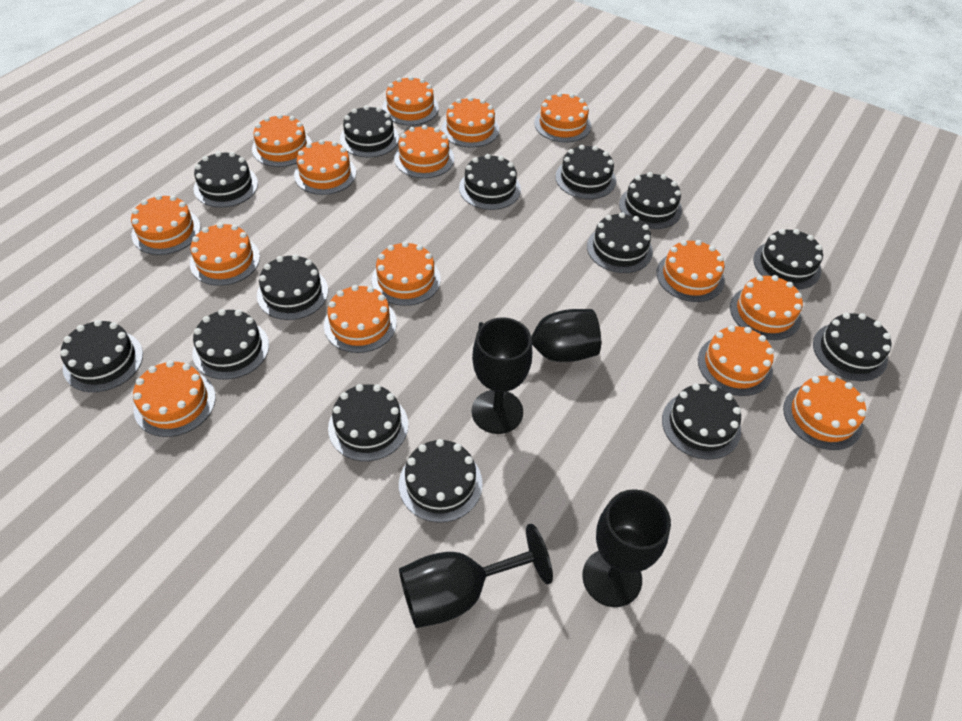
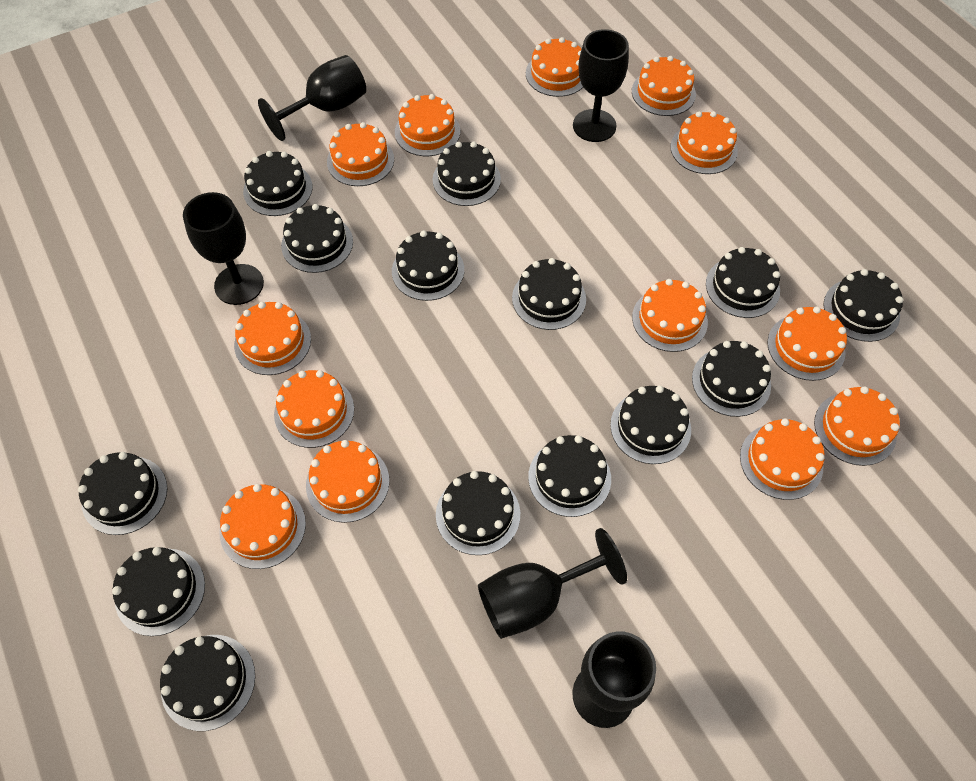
black goblet: [399,524,553,628] [472,317,532,434] [479,309,601,362] [582,489,671,607] = 4 -> [183,192,264,305] [258,55,366,141] [478,528,627,639] [573,29,629,142] [573,631,656,728] = 5
orange cake: [131,194,201,255] [133,360,216,437] [190,223,260,286] [252,114,312,167] [294,139,356,195] [324,285,397,353] [372,241,440,306] [382,76,439,125] [394,125,454,178] [442,96,499,148] [534,92,591,142] [656,240,725,302] [698,326,774,396] [730,275,803,340] [783,375,866,450] = 15 -> [219,484,306,569] [234,302,311,375] [274,370,354,448] [306,440,389,523] [327,122,394,186] [395,94,460,156] [526,37,583,97] [632,56,696,116] [632,279,708,352] [670,111,738,174] [740,418,825,500] [767,307,847,381] [814,386,900,466] = 13

